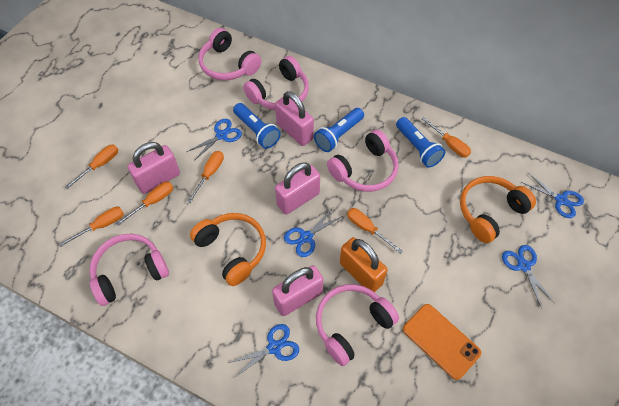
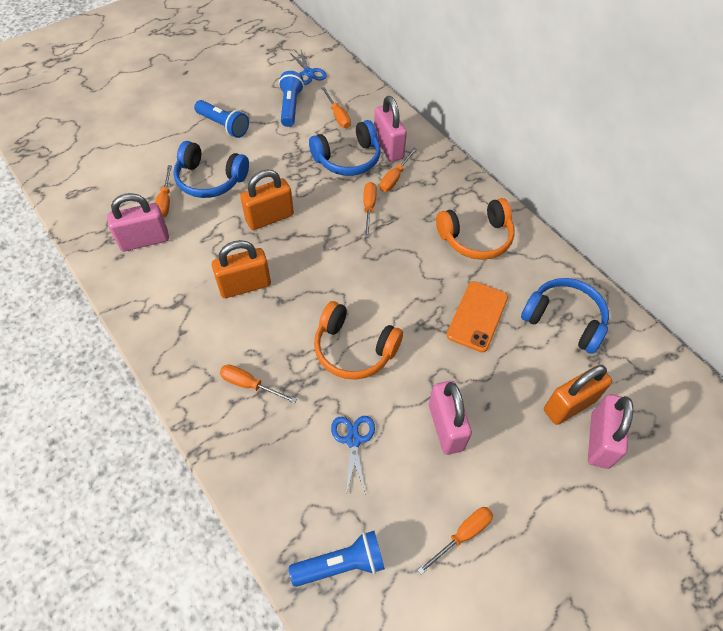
blue headphones: none = 0 -> [173,141,249,198] [309,120,381,176] [521,278,609,354] = 3
blue scissors: [187,119,242,161] [228,324,299,378] [284,208,343,257] [502,245,555,308] [521,173,584,218] = 5 -> [289,50,326,85] [331,416,375,495] = 2
orange padlock: [340,237,387,292] = 1 -> [212,240,271,298] [240,169,294,230] [544,365,612,425] = 3
pink headphones: [89,234,169,306] [198,28,262,80] [243,56,309,110] [316,284,399,366] [327,129,398,192] = 5 -> none = 0

